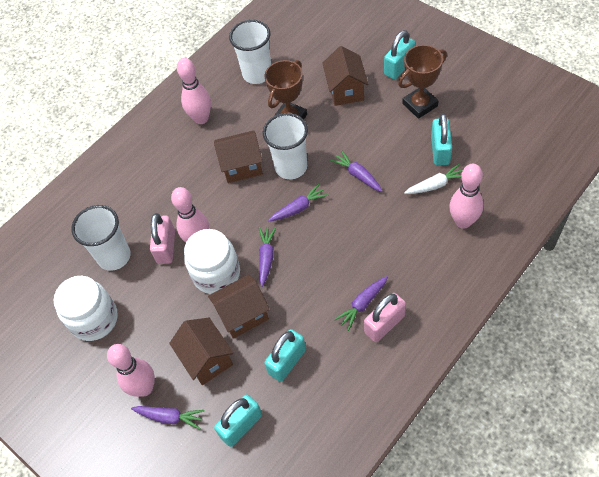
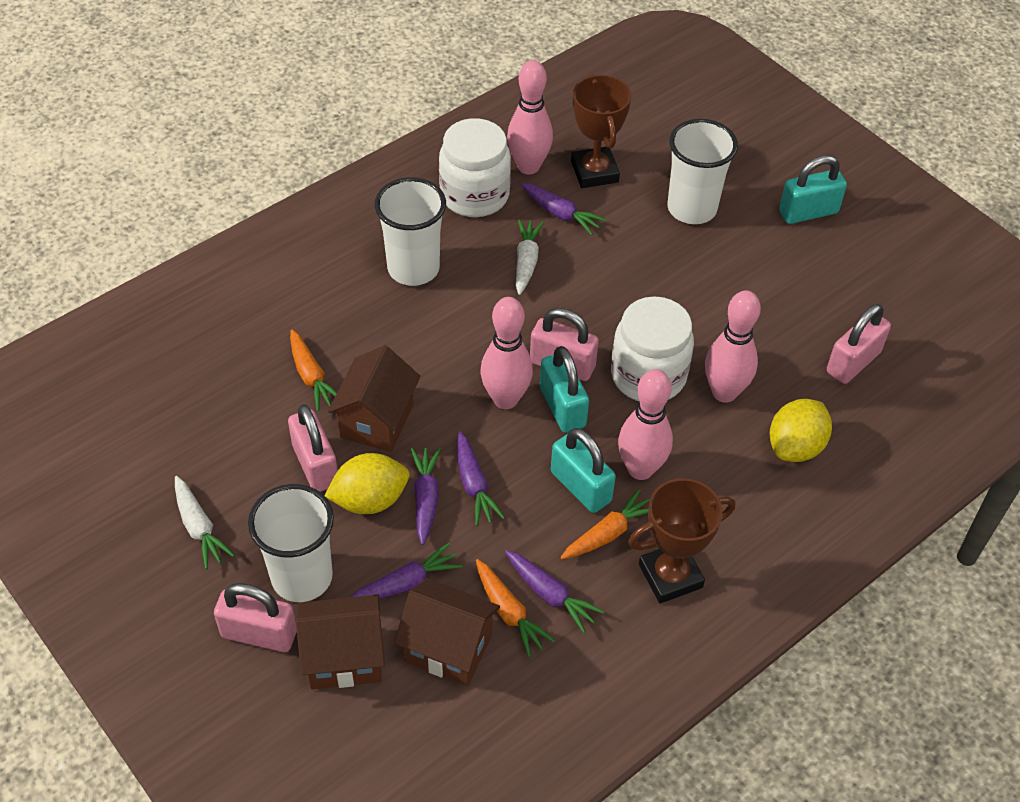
brown house: [169,318,234,385] [208,274,270,339] [214,130,263,183] [322,46,368,106] = 4 -> [296,595,385,690] [328,345,421,452] [394,578,500,686] = 3
orange carrot: none = 0 -> [290,329,337,411] [476,559,555,657] [560,489,650,559] = 3
pink padlock: [150,213,175,264] [364,293,406,342] = 2 -> [214,583,297,652] [288,404,338,492] [530,308,599,381] [827,304,891,384] = 4
turquoise padlock: [214,394,262,447] [264,329,306,382] [384,30,415,80] [431,114,452,165] = 4 -> [540,346,589,433] [551,428,616,513] [779,155,847,224] = 3
white carrot: [404,164,463,194] = 1 -> [175,476,235,569] [516,219,544,295] = 2
yellow lemon: none = 0 -> [324,453,409,514] [770,399,832,462] = 2

